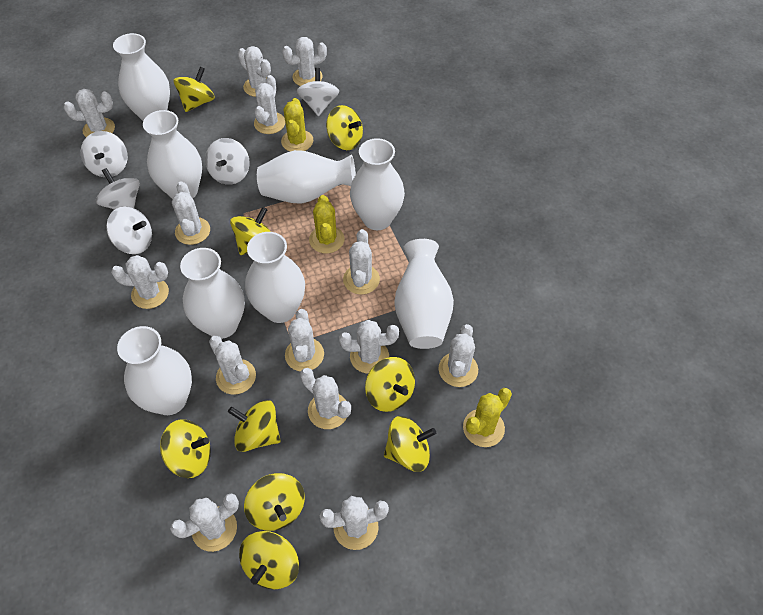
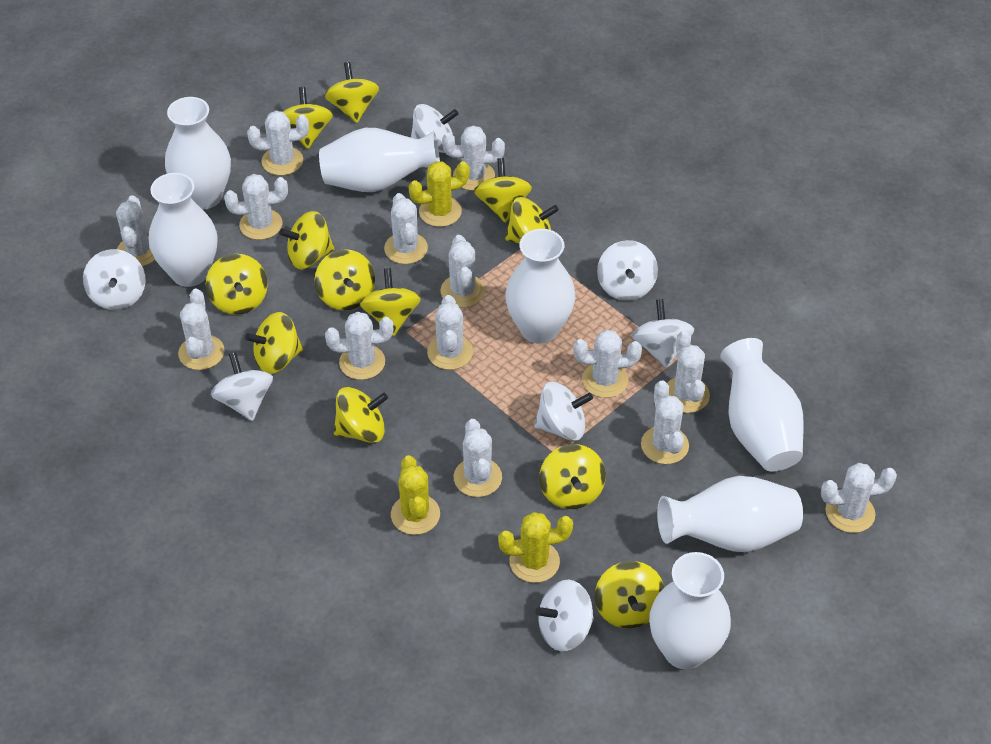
white spinning top: [81,131,128,177] [96,168,140,210] [106,206,152,254] [205,138,250,185] [297,68,339,116] = 5 -> [83,249,146,310] [211,352,273,421] [411,104,459,153] [534,382,593,441] [535,579,594,651] [597,240,658,301] [632,299,694,368] = 7
white vase: [113,33,170,121] [117,326,192,415] [143,110,202,199] [180,248,245,339] [245,232,305,323] [257,150,356,204] [350,138,405,230] [394,239,454,349] = 8 -> [149,173,218,287] [165,97,231,209] [319,128,440,192] [505,229,575,344] [649,552,731,670] [657,476,803,552] [720,338,804,471] = 7
yellow spinning top: [160,419,211,478] [174,67,215,112] [228,400,281,452] [230,207,271,255] [239,531,299,589] [244,473,305,531] [326,105,363,150] [365,357,415,412] [384,416,436,472] = 9 -> [206,254,268,315] [245,312,303,374] [279,211,335,269] [283,87,333,149] [314,249,375,310] [324,62,379,123] [334,387,388,443] [359,268,421,336] [474,158,532,223] [505,197,559,244] [539,444,606,509] [595,561,664,629] = 12

